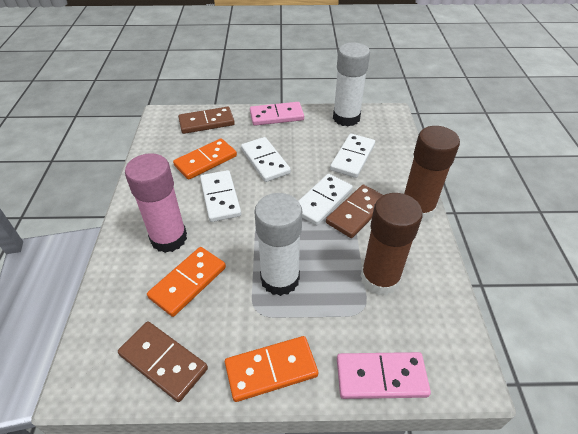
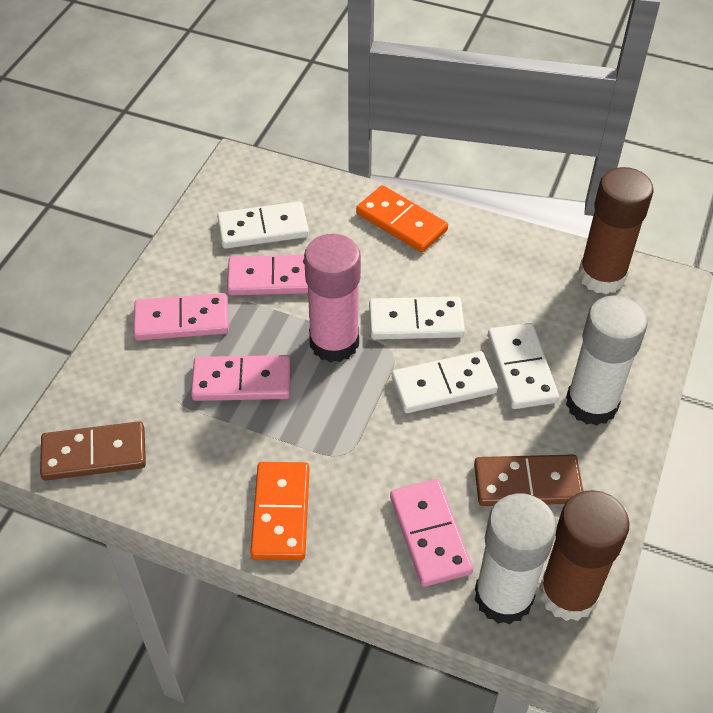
brown domino: [118,322,208,402] [178,107,235,134] [326,185,383,238] = 3 -> [40,421,146,481] [474,455,583,506] = 2
orange domino: [147,247,226,317] [173,138,237,180] [225,336,318,402] = 3 -> [250,462,310,560] [356,185,448,252] = 2
pink domino: [250,102,304,126] [337,352,431,399] = 2 -> [134,293,229,341] [191,355,291,401] [227,255,308,295] [390,479,473,587] = 4

